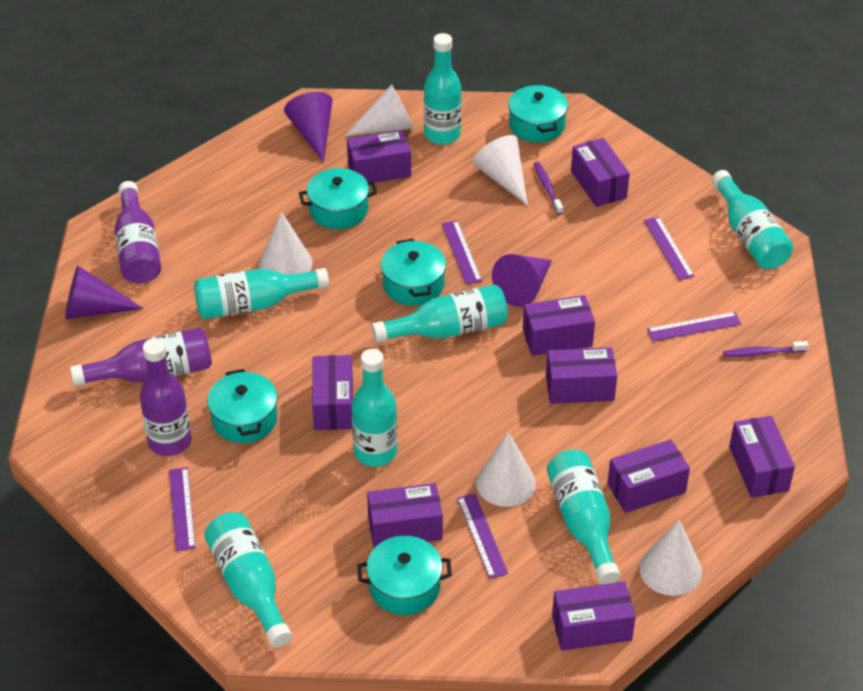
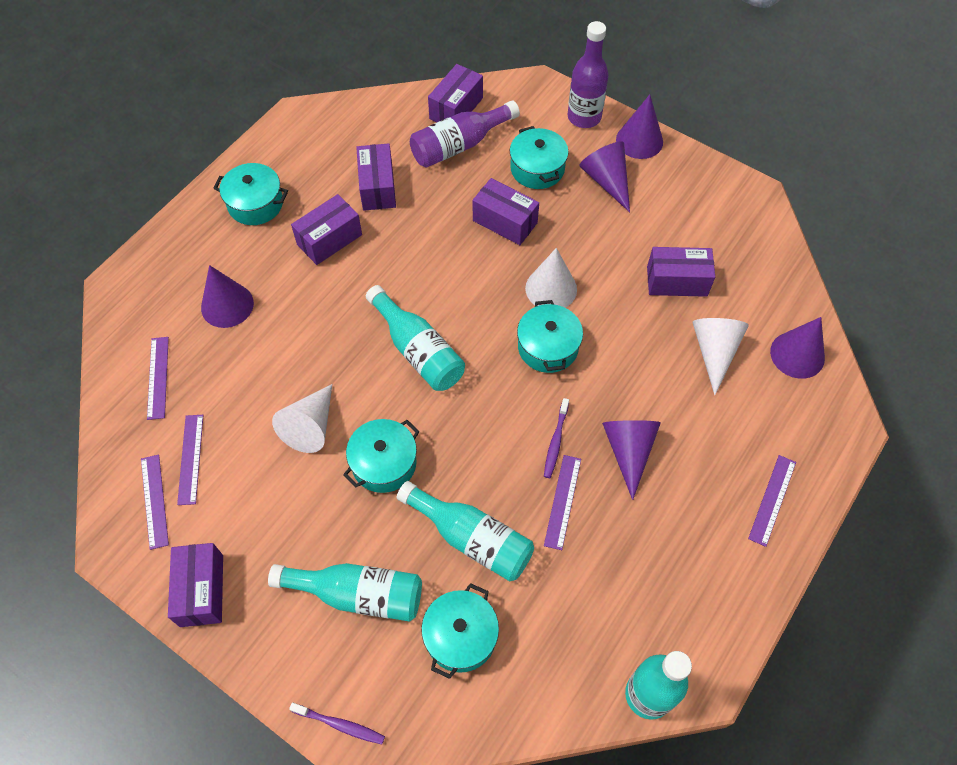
purple bottle: [70,328,212,387] [115,181,161,284] [140,338,191,456] = 3 -> [410,100,520,168] [567,21,608,128] = 2
purple box: [312,355,353,430] [347,130,411,183] [367,483,443,548] [523,295,595,356] [546,347,617,404] [552,581,636,651] [571,138,630,207] [607,439,690,513] [729,416,795,498] = 9 -> [168,543,223,627] [291,194,362,265] [356,143,396,211] [428,64,483,122] [473,178,539,245] [647,247,715,297] = 6
purple cone: [65,266,144,319] [284,92,332,162] [492,254,552,307] = 3 -> [201,265,254,328] [579,141,630,212] [602,420,661,500] [616,95,663,159] [770,317,825,379] = 5
turquoise bottle: [194,268,329,319] [204,512,292,648] [351,349,397,467] [372,284,508,343] [424,33,462,145] [547,450,620,585] [712,170,793,269] = 7 -> [268,563,422,622] [366,285,465,391] [397,481,534,581] [625,651,692,720] = 4
white cone: [259,212,312,274] [345,84,415,136] [473,135,528,206] [476,432,536,507] [639,520,702,596] = 5 -> [272,384,332,453] [525,248,577,308] [693,318,749,395] = 3

